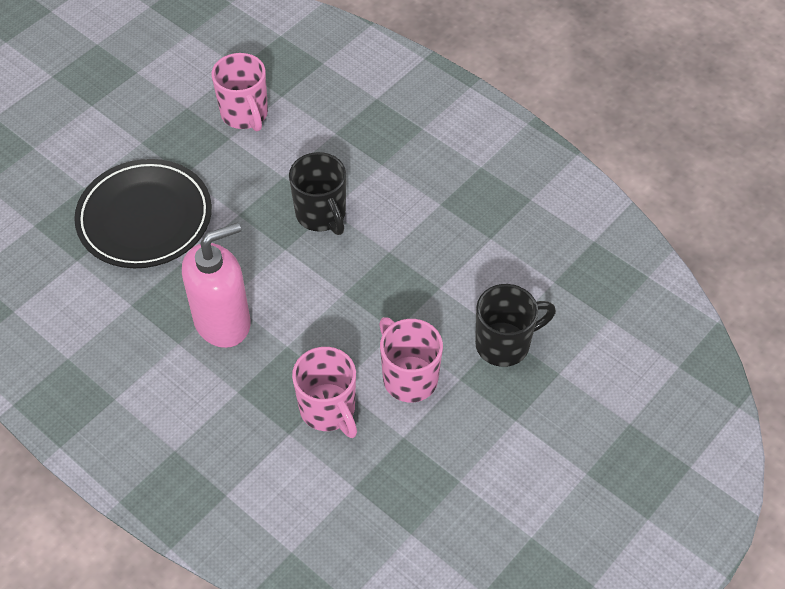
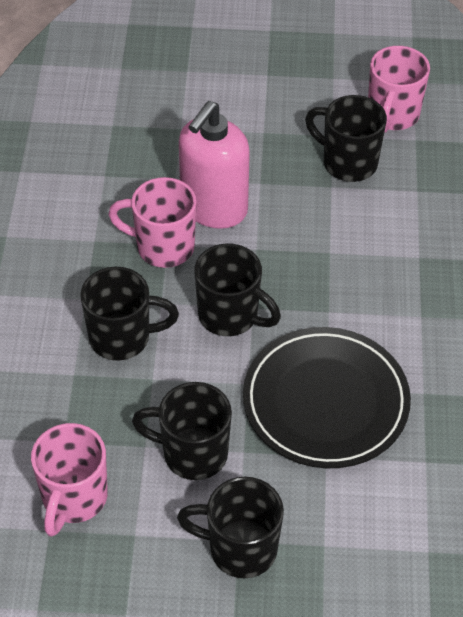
black mug: [289,152,346,235] [475,284,556,367] = 2 -> [80,267,179,361] [132,382,232,480] [177,477,284,578] [194,244,281,336] [305,95,387,182] = 5

